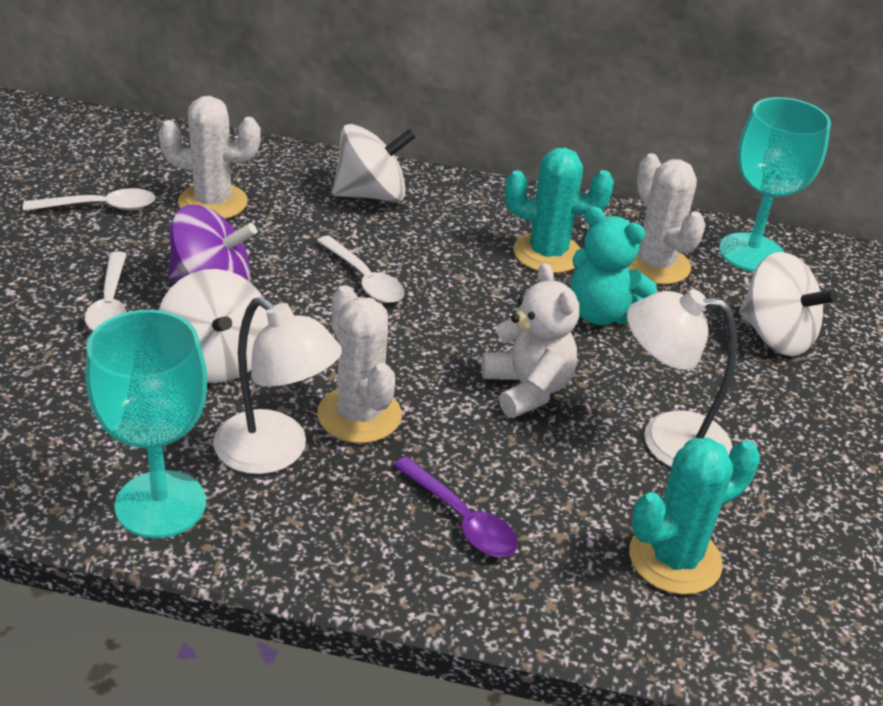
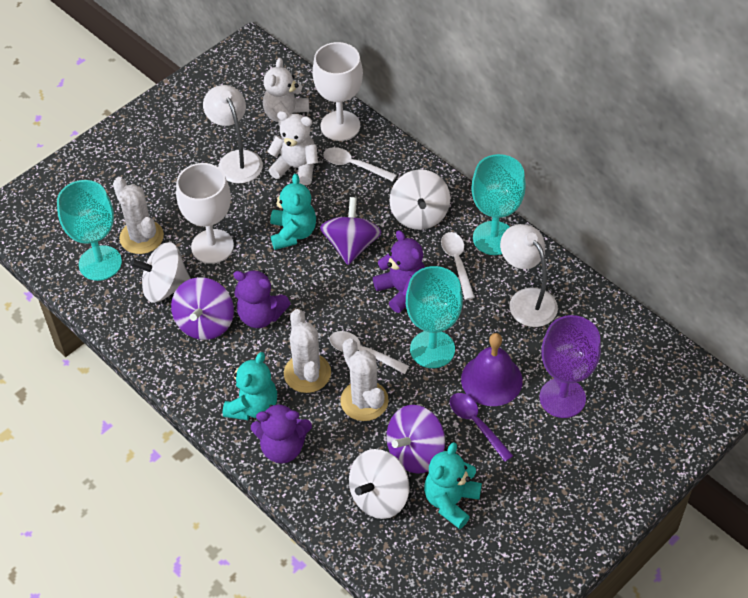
purple bell: none = 0 -> [461,333,523,406] = 1
purple goblet: none = 0 -> [540,315,601,418] = 1
purple spinning top: [168,205,257,282] = 1 -> [171,277,234,340] [320,197,382,265] [386,405,445,474] = 3
purple teddy bear: none = 0 -> [233,270,291,328] [251,402,312,463] [373,230,425,313] = 3
turquoise cactus: [505,148,614,273] [629,438,760,595] = 2 -> none = 0
turquoise goblet: [85,310,207,538] [719,97,831,272] = 2 -> [57,180,122,281] [406,266,463,368] [471,154,526,255] = 3
turquoise teddy bear: [570,206,657,325] = 1 -> [223,352,277,420] [270,174,316,250] [424,442,482,529] = 3
white goblet: none = 0 -> [176,163,234,264] [312,42,363,141] = 2
white teddy bear: [482,263,579,418] = 1 -> [263,58,309,127] [267,111,318,185] = 2

